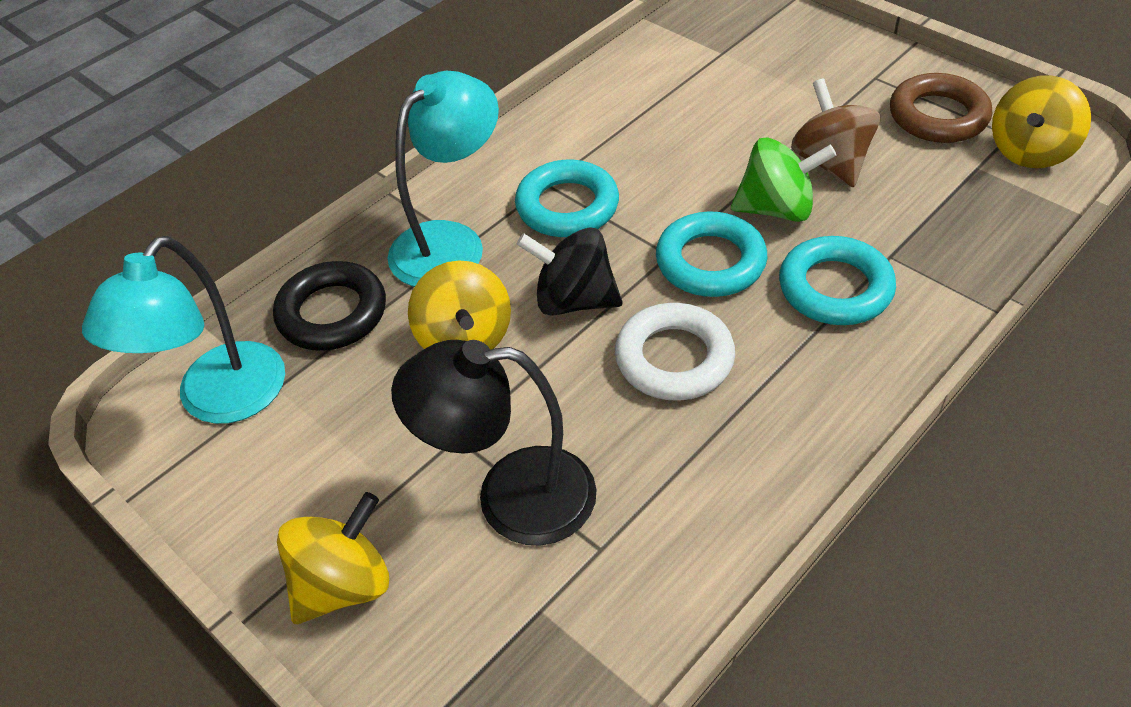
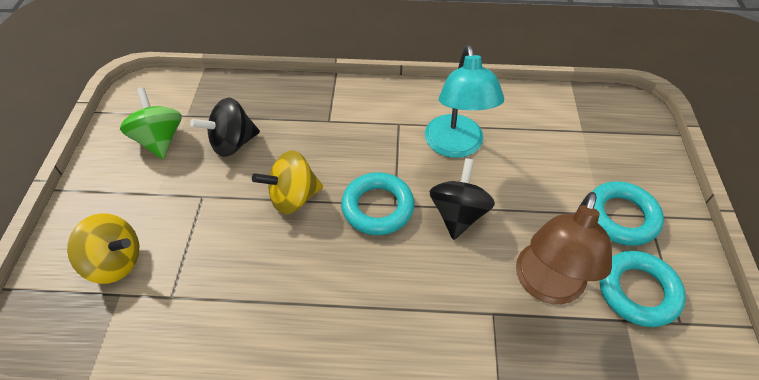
black lamp: [391,340,597,546] = 1 -> none = 0
black ring: [273,261,386,351] = 1 -> none = 0
black spinning top: [517,227,623,315] = 1 -> [190,97,260,157] [429,158,495,240] = 2
brown lamp: none = 0 -> [516,192,612,304] = 1
brown ring: [890,73,992,143] = 1 -> none = 0
brown spinning top: [791,78,880,187] = 1 -> none = 0
turquoise lamp: [82,236,285,424] [388,71,499,287] = 2 -> [425,45,504,158] = 1
white ring: [615,303,735,400] = 1 -> none = 0
yellow spinning top: [277,492,389,624] [408,260,511,350] [992,75,1091,168] = 3 -> [67,213,139,284] [252,151,323,215] = 2

